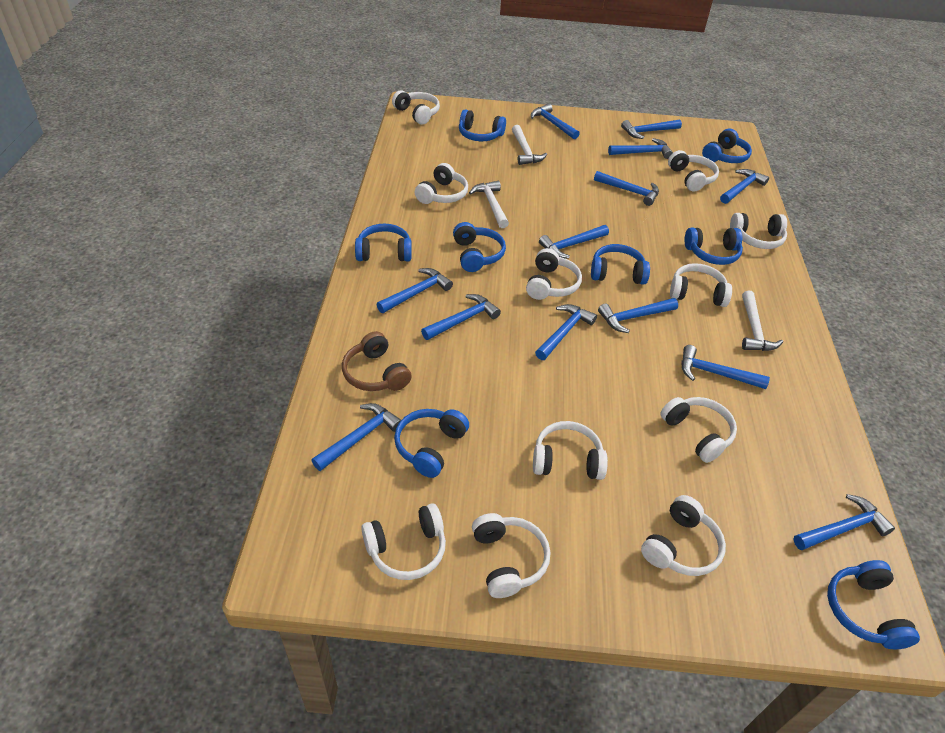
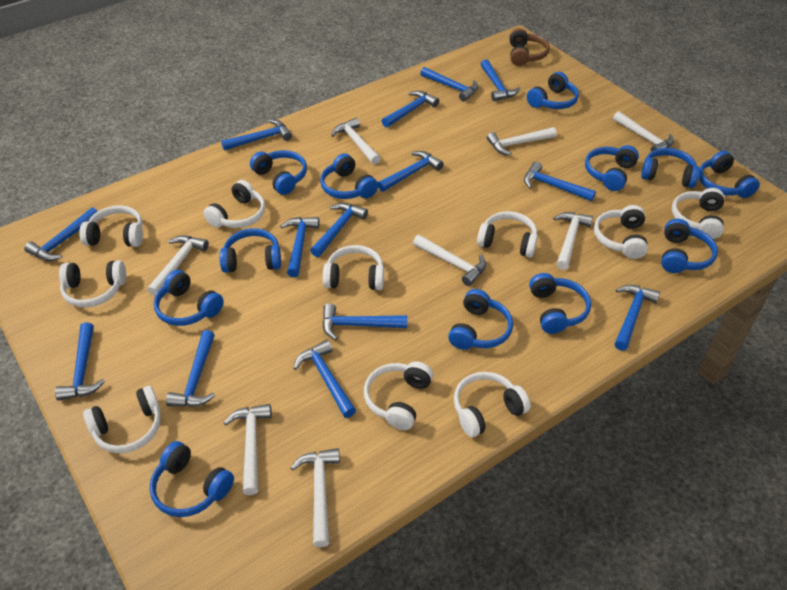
blue hammer: [311,403,401,471] [377,268,453,313] [421,294,501,340] [531,103,580,139] [535,304,597,360] [539,225,609,259] [594,171,659,206] [598,298,678,333] [608,138,673,159] [621,119,682,139] [681,345,770,389] [720,169,769,204] [793,494,895,550] = 13 -> [24,207,98,261] [55,322,105,400] [166,330,215,407] [221,120,292,151] [280,217,320,277] [293,340,356,418] [310,203,368,257] [322,303,408,340] [378,151,444,192] [382,91,439,128] [420,67,478,102] [481,59,520,101] [524,161,596,201] [615,285,660,351] = 14
blue headphones: [355,224,412,261] [394,409,469,478] [453,222,506,272] [459,109,506,141] [591,244,650,285] [684,228,743,265] [702,129,752,163] [827,560,920,649] = 8 -> [149,441,234,517] [154,270,224,326] [220,228,281,273] [250,150,307,195] [320,154,378,199] [448,289,513,350] [527,72,579,109] [529,273,591,334] [585,145,639,191] [641,148,700,188] [661,219,718,273] [699,150,760,198] = 12
white hammer: [469,181,509,228] [512,125,547,165] [742,291,783,351] = 3 -> [147,235,209,296] [224,404,272,495] [291,448,340,547] [331,118,380,165] [413,235,486,286] [487,127,556,155] [553,212,593,270] [613,111,674,152] = 8
white headphones: [361,503,446,580] [392,90,440,125] [415,163,468,204] [472,513,550,598] [526,248,582,300] [533,421,608,480] [641,495,726,576] [660,397,737,463] [668,150,719,192] [670,263,732,307] [730,213,787,249] = 11 -> [59,260,126,307] [79,205,143,247] [83,386,161,453] [204,180,265,228] [323,245,384,290] [364,361,433,430] [454,372,531,437] [477,211,538,258] [594,205,648,259] [672,188,724,239] = 10

